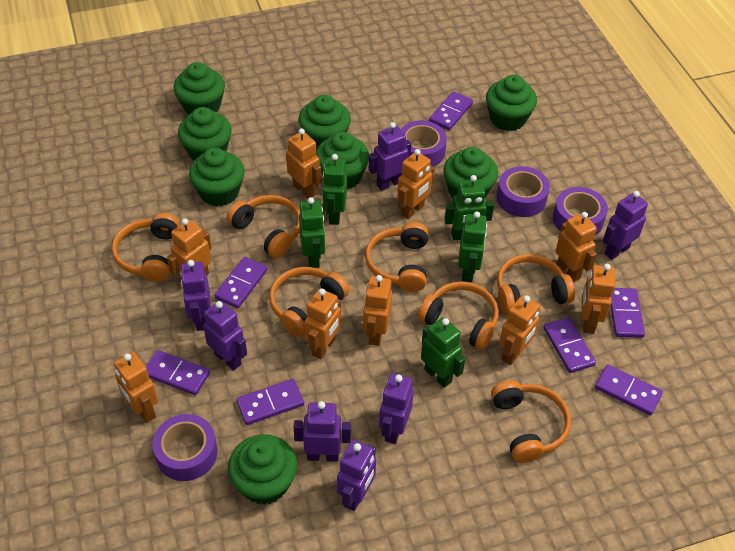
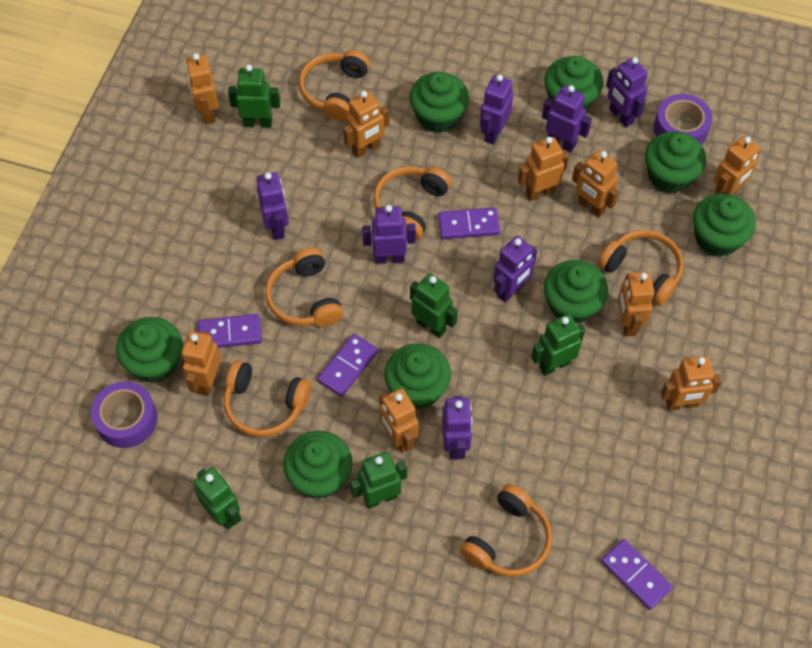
orange headphones: [112,213,180,282] [227,195,300,258] [269,267,349,337] [365,222,429,292] [418,282,499,350] [491,380,571,463] [497,254,575,314] = 7 -> [224,360,311,437] [265,248,343,327] [299,50,370,121] [373,166,451,240] [460,484,552,577] [598,230,684,306] = 6
purple domino: [146,350,210,395] [214,257,267,308] [236,379,304,425] [429,91,473,131] [543,317,596,373] [595,364,663,415] [610,288,645,338] = 7 -> [198,314,262,348] [317,334,378,397] [438,207,500,239] [601,539,673,610] = 4
purple tape: [152,414,218,481] [401,121,447,167] [497,166,550,217] [553,187,608,235] = 4 -> [91,382,157,448] [654,94,712,145] = 2

